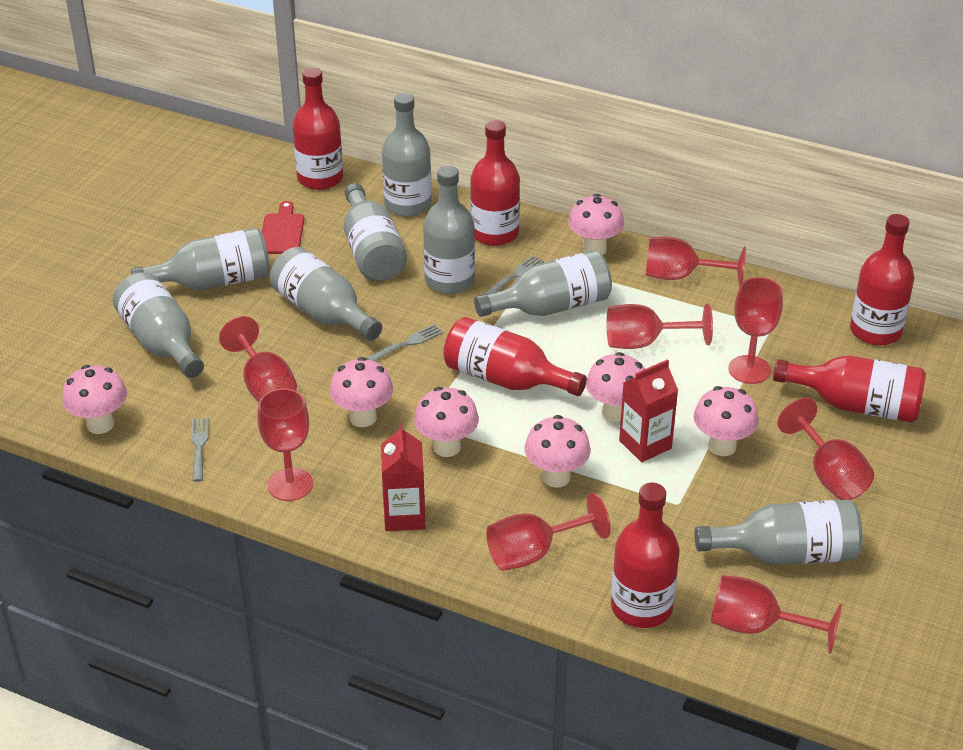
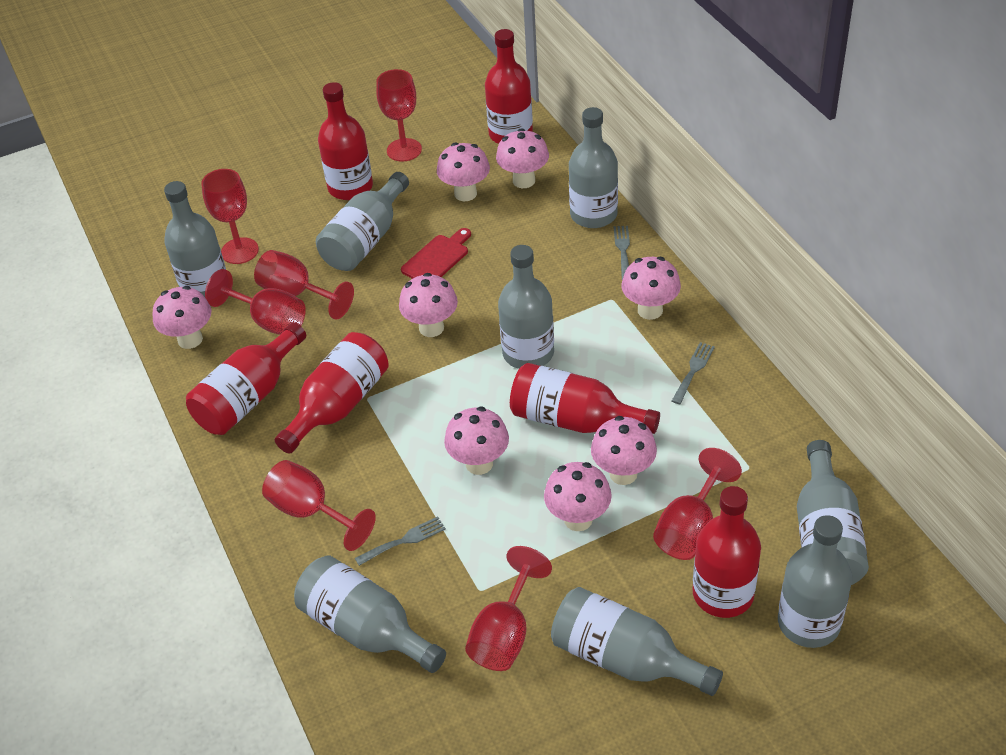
pink mushroom: [62,365,127,434] [330,357,393,427] [414,387,479,457] [524,415,591,488] [568,194,624,256] [586,352,645,422] [694,386,759,456] = 7 -> [152,286,211,349] [399,273,458,337] [437,142,490,201] [444,407,509,475] [496,128,549,188] [544,462,612,531] [591,416,657,485] [621,257,681,320] = 8
red carton: [381,423,425,531] [619,359,678,462] = 2 -> none = 0
red goblet: [219,316,297,402] [258,388,313,501] [486,493,611,571] [607,304,713,349] [646,237,746,286] [711,575,842,654] [728,277,783,384] [778,398,874,500] = 8 -> [201,169,259,264] [205,269,306,335] [254,250,354,320] [262,460,376,551] [376,69,422,162] [465,546,552,671] [653,448,742,560] = 7

